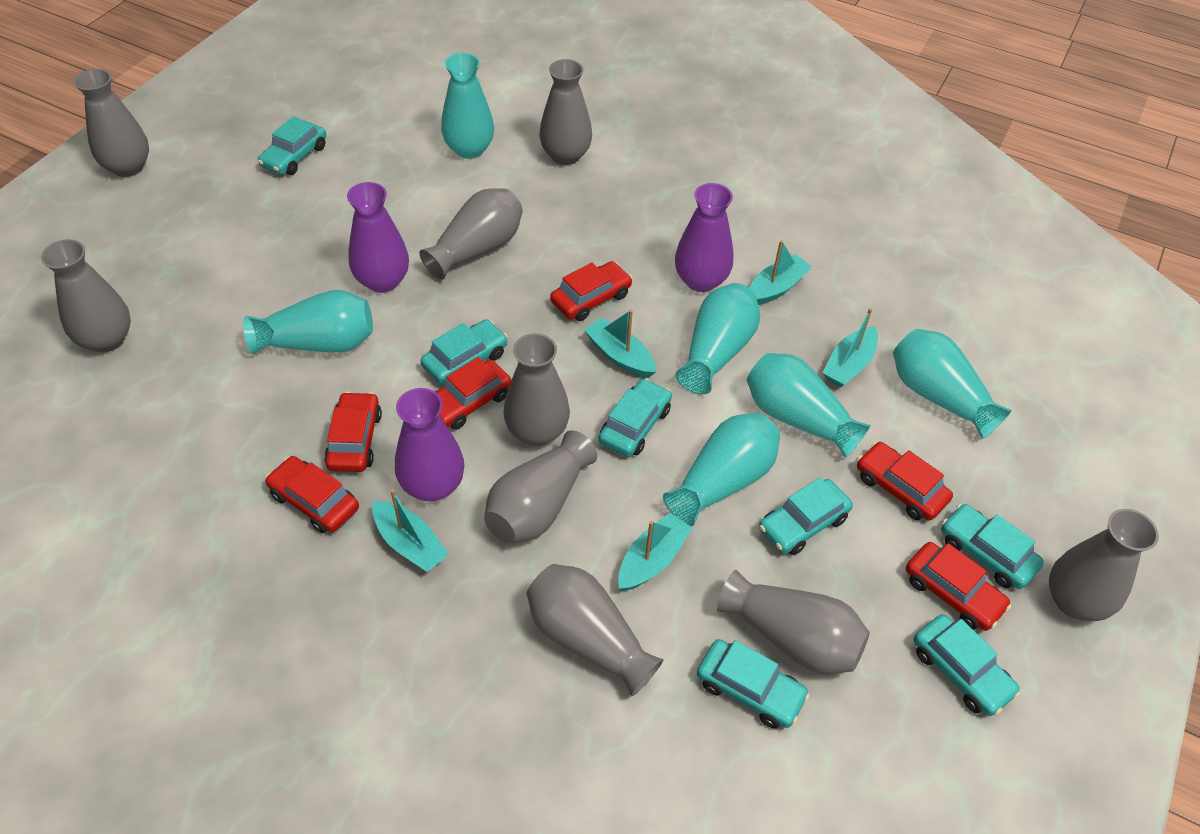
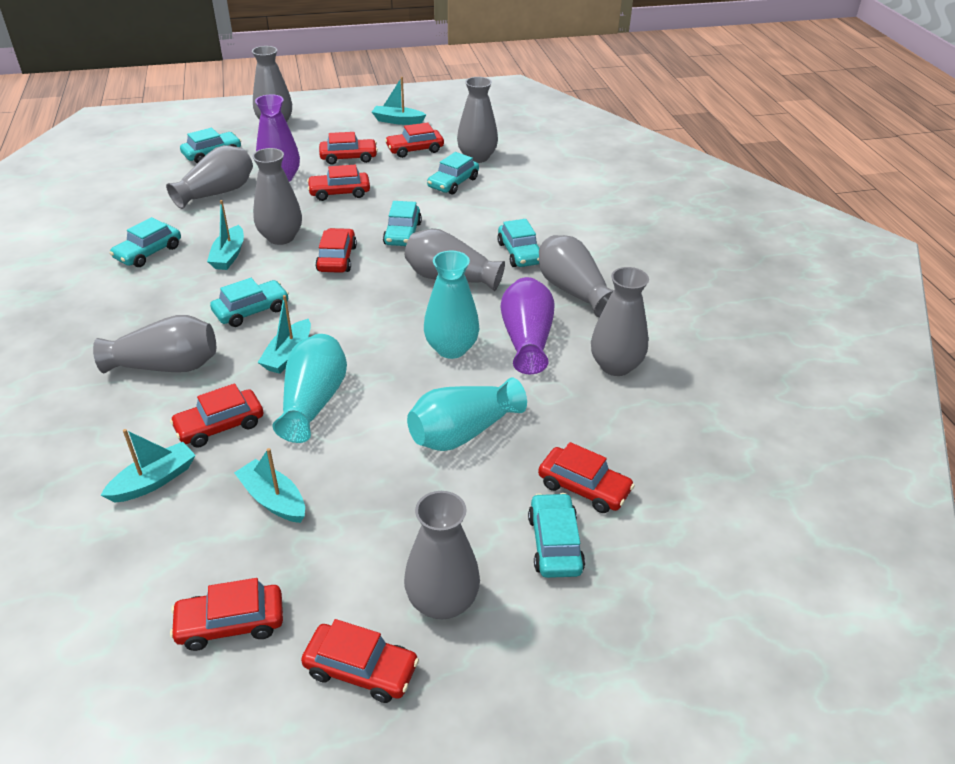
purple vase: [347,182,409,293] [395,388,465,501] [675,183,733,292] = 3 -> [255,94,300,182] [501,277,555,374] = 2
red car: [265,456,359,533] [324,392,382,472] [435,357,511,430] [550,261,632,321] [857,442,953,520] [906,542,1011,631] = 6 -> [170,384,263,448] [170,578,283,651] [301,619,419,703] [307,165,370,201] [315,228,357,273] [319,132,378,165] [385,122,444,158] [538,442,635,513] = 8
turquoise vase: [243,290,373,354] [441,53,494,159] [663,413,780,526] [676,283,760,395] [747,353,871,458] [893,329,1012,439] = 6 -> [273,334,347,443] [407,377,527,451] [424,251,479,359] = 3

